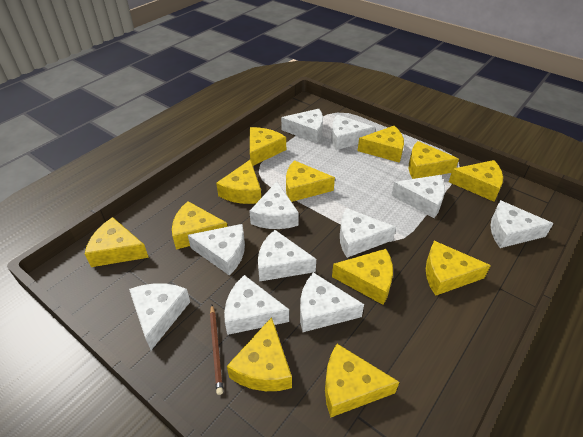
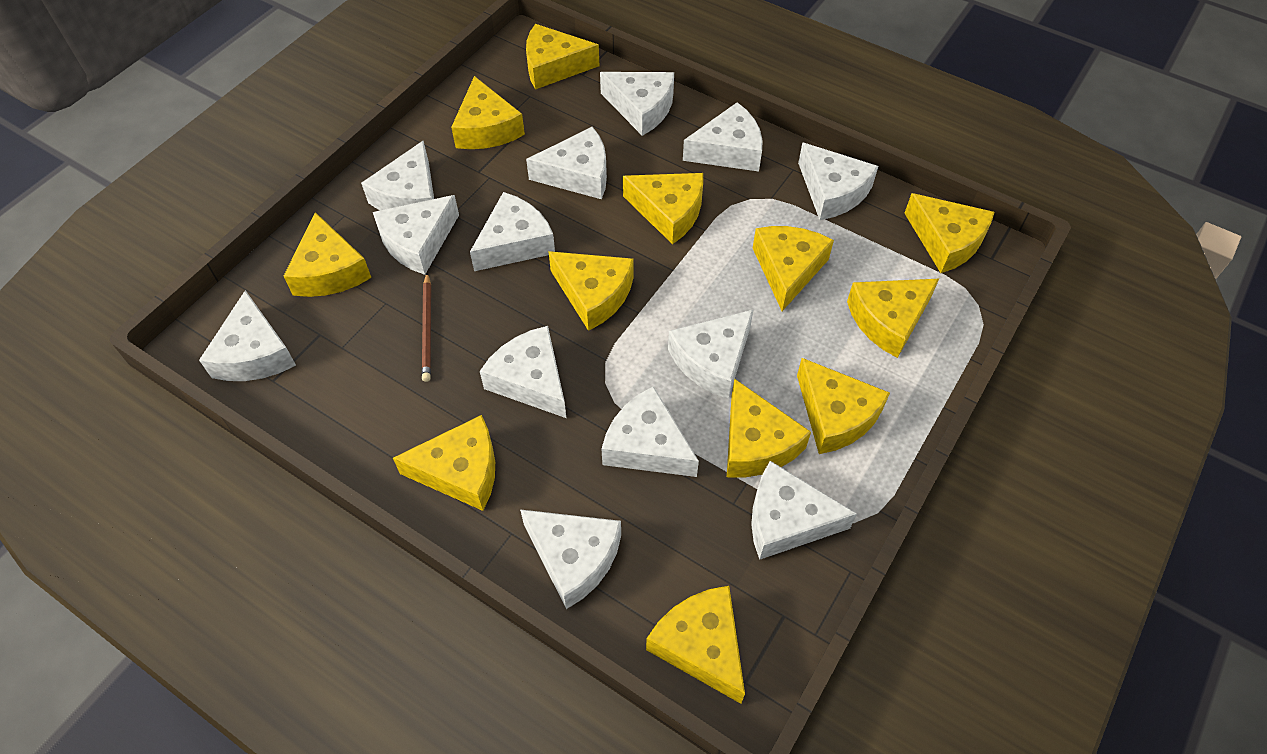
white cheese: [129,283,190,350] [188,224,245,275] [224,275,289,335] [249,181,299,229] [258,230,316,282] [281,109,323,143] [300,272,364,332] [331,115,375,150] [340,208,396,258] [392,175,445,218] [491,200,554,248] = 11 -> [199,290,296,381] [361,141,434,210] [373,195,459,275] [470,192,555,271] [480,326,566,418] [520,509,621,609] [526,127,607,199] [600,72,674,136] [602,386,699,477] [668,309,754,399] [683,102,763,172] [751,461,857,560] [798,142,878,220] = 13

